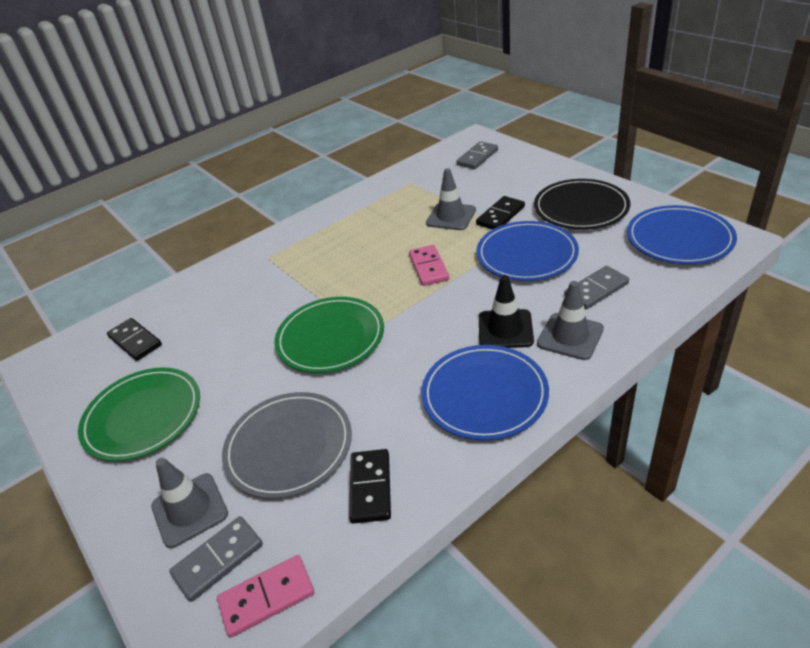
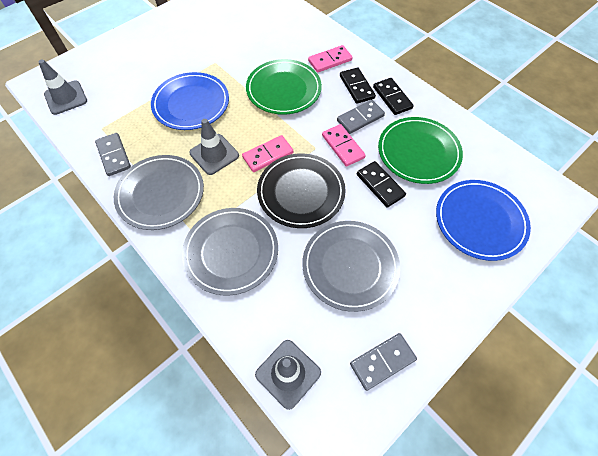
black traffic cone: [479,275,534,348] = 1 -> none = 0
blue plate: [421,345,549,440] [476,221,579,281] [627,205,737,264] = 3 -> [151,72,229,130] [436,180,531,261] = 2
grey plate: [222,392,352,499] = 1 -> [114,155,204,230] [182,208,278,296] [302,221,400,312] = 3
pink domino: [217,555,314,637] [409,245,449,286] = 2 -> [242,135,293,172] [308,45,353,73] [322,124,366,167] = 3

